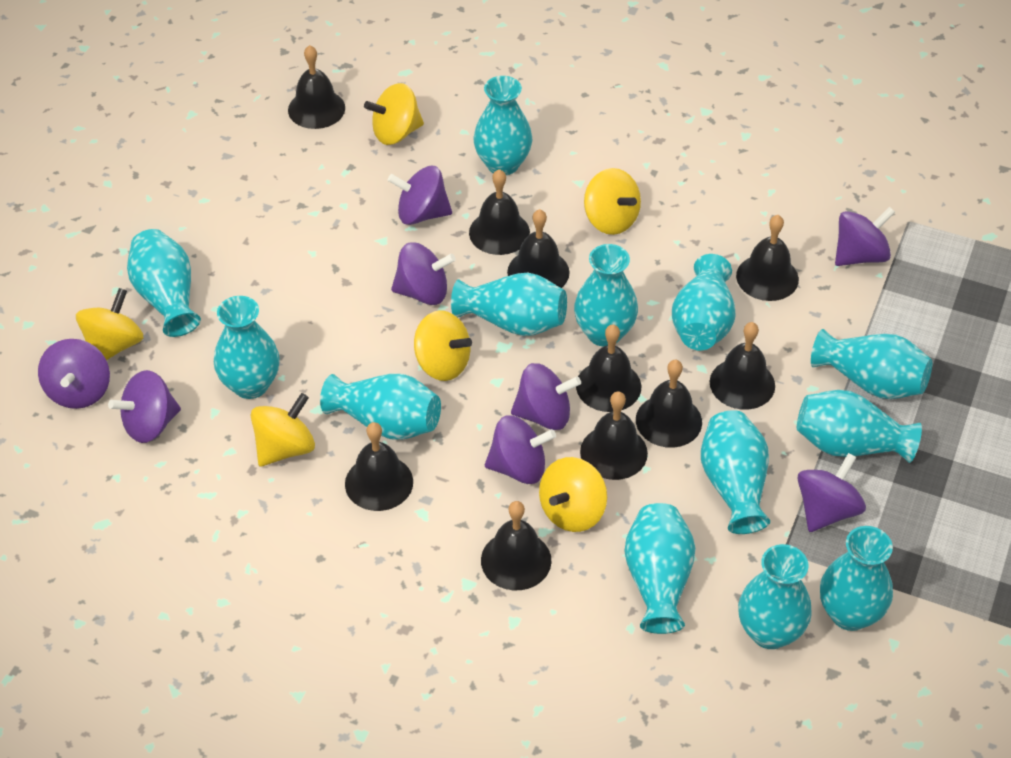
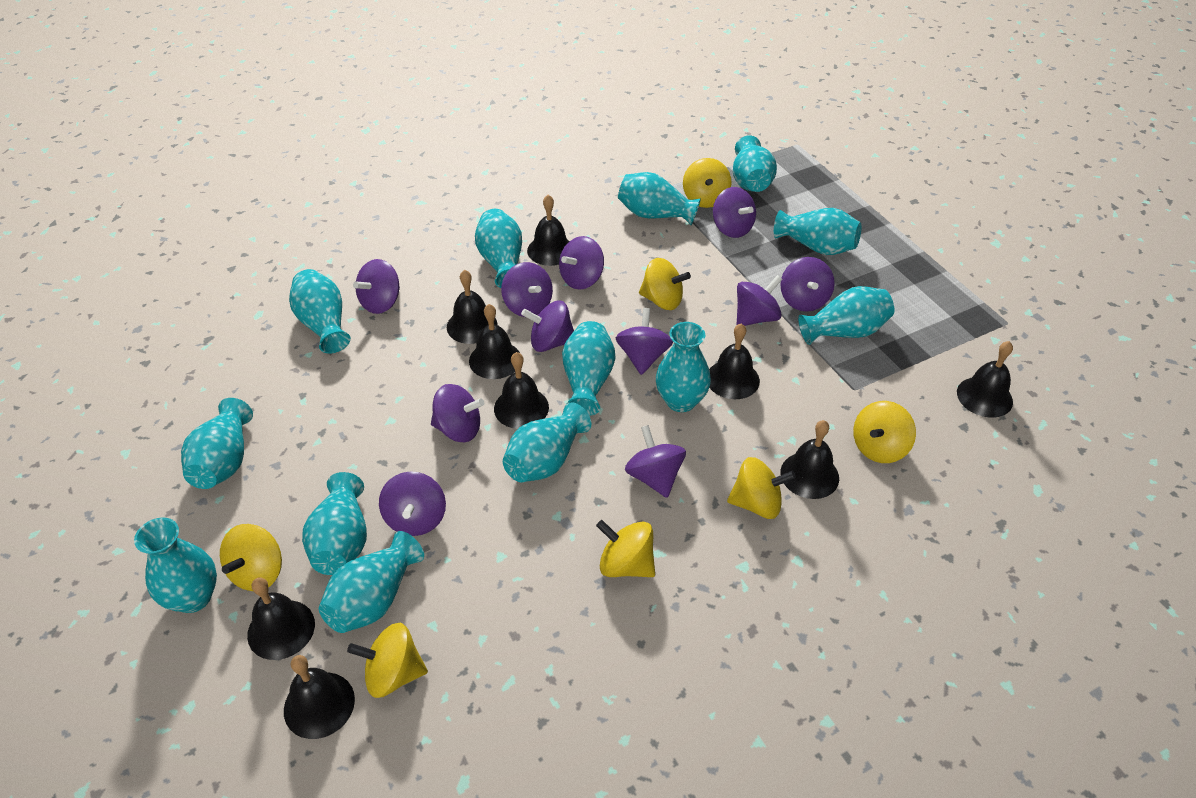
black bell: [288,45,345,129] [345,422,413,511] [469,169,530,255] [481,501,552,590] [507,209,570,288] [576,324,641,412] [580,391,648,480] [636,360,702,448] [710,322,775,410] [736,215,799,301] = 10 -> [247,577,315,660] [284,655,355,739] [447,270,498,344] [469,304,520,379] [494,352,549,429] [527,195,570,266] [709,323,760,399] [780,420,839,499] [957,341,1013,418] = 9
purple spinning top: [38,339,110,409] [108,370,181,443] [388,166,452,225] [391,242,456,305] [485,415,556,484] [511,363,581,430] [797,453,866,532] [835,206,895,266] = 8 -> [353,259,400,314] [379,471,446,536] [431,384,484,442] [501,262,553,317] [521,301,574,352] [559,236,604,290] [616,308,673,375] [625,425,686,498] [713,187,756,238] [737,275,782,326] [781,257,835,311] = 11
yellow spinning top: [76,288,144,360] [251,393,315,467] [364,83,424,145] [414,310,472,381] [539,457,607,532] [584,168,641,235] = 6 -> [220,524,282,591] [347,623,428,698] [596,520,655,577] [639,258,691,310] [683,158,732,208] [727,457,796,519] [853,401,916,463] = 7

